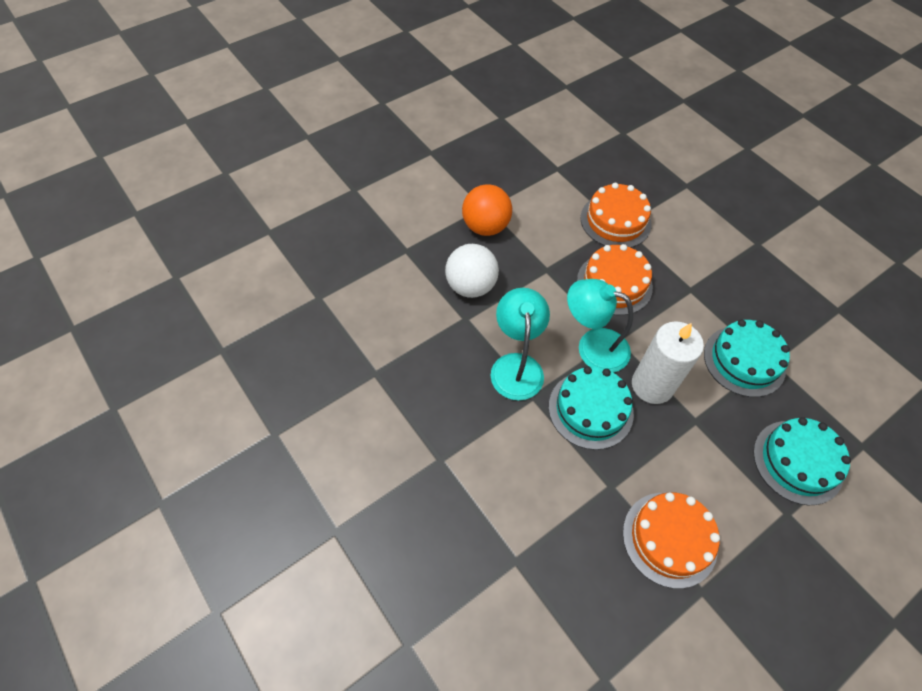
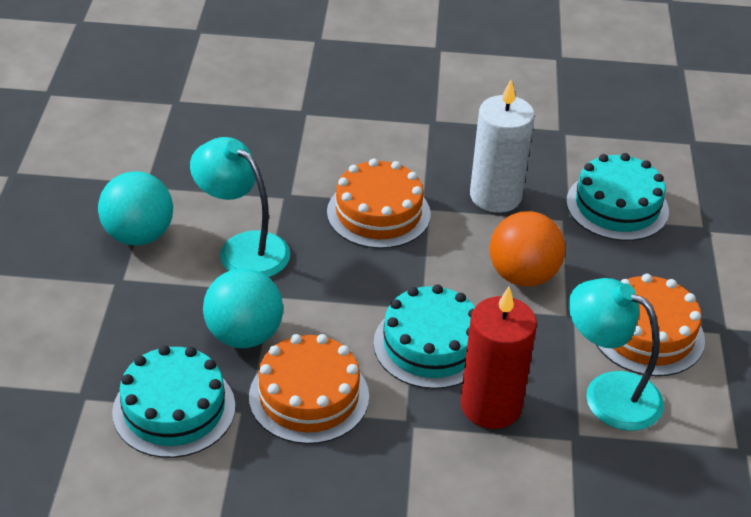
red candle: none = 0 -> [460,286,537,429] = 1
turquoise ball: none = 0 -> [98,171,173,245] [203,268,283,348] = 2
white ball: [445,244,499,298] = 1 -> none = 0

